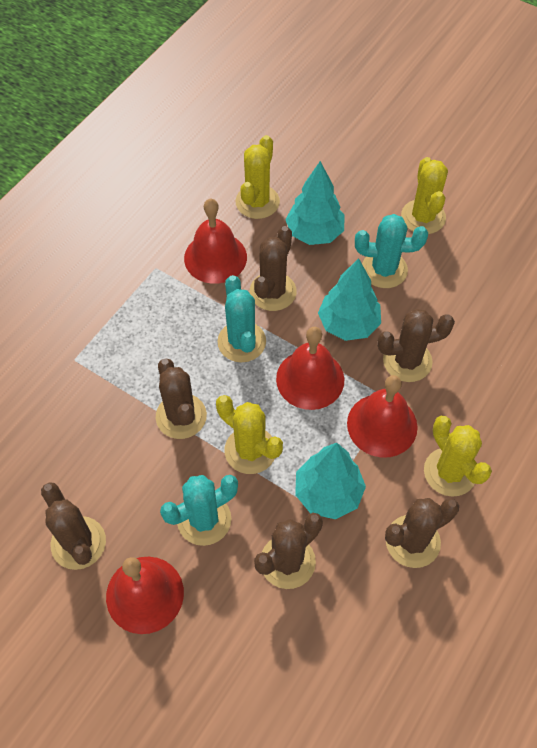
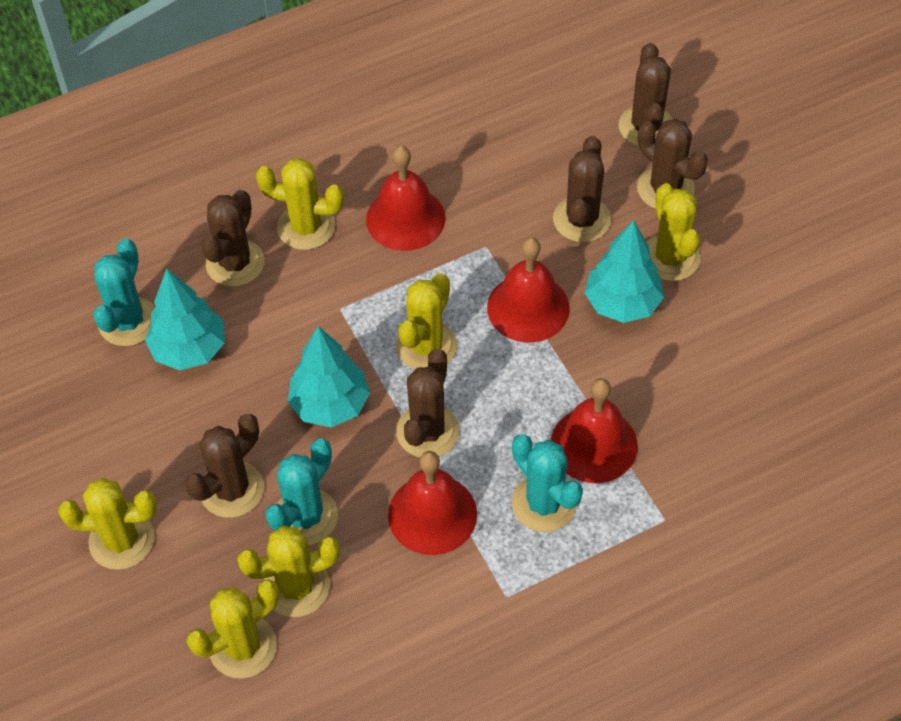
yellow cactus: [216,395,283,474] [236,135,280,219] [401,157,448,234] [424,416,492,497] = 4 -> [58,478,157,570] [186,579,279,679] [237,526,340,617] [256,158,344,250] [396,273,457,370] [647,183,701,281] = 6

